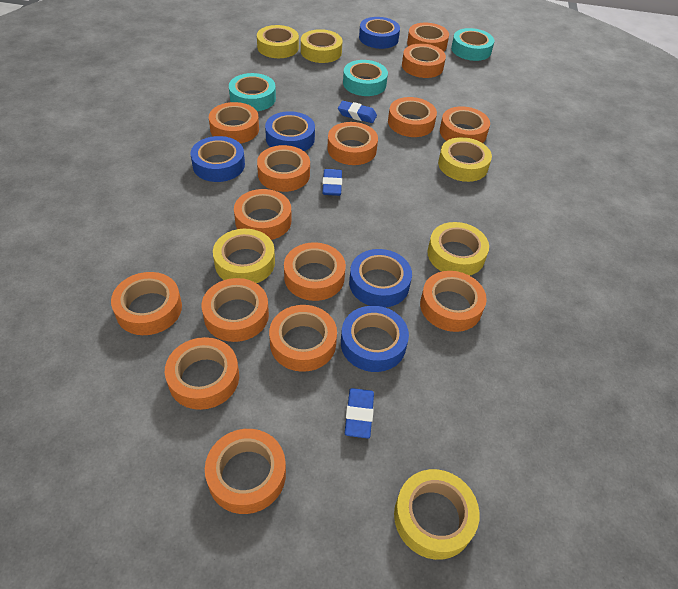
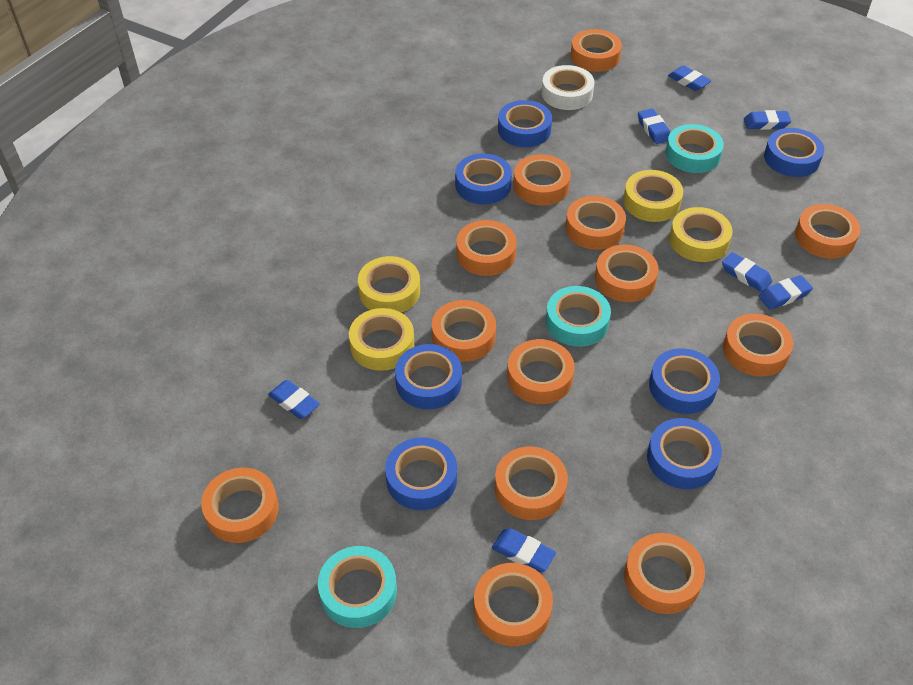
blue eraser: [322,169,342,196] [338,101,377,123] [345,388,374,439] = 3 -> [268,380,320,419] [492,529,556,572] [638,109,670,144] [668,66,711,91] [722,252,772,292] [744,110,791,130] [758,275,813,310] = 7
blue tape: [190,136,245,182] [265,111,315,151] [341,306,409,372] [349,249,412,307] [359,17,400,49] = 5 -> [385,437,457,510] [395,344,462,409] [455,153,512,205] [498,100,552,147] [647,418,722,489] [649,348,720,414] [764,128,824,177] = 7
orange tape: [111,272,182,335] [165,337,239,410] [201,278,269,342] [205,429,286,514] [209,102,259,143] [234,189,292,240] [257,145,310,192] [269,305,337,372] [284,242,346,301] [327,122,378,165] [388,97,437,137] [402,44,446,78] [407,23,449,51] [420,271,487,332] [440,106,490,143] = 15 -> [201,468,279,543] [432,300,496,362] [456,220,517,276] [474,563,553,646] [495,447,568,520] [507,339,575,404] [513,154,571,206] [565,196,626,250] [571,29,622,72] [595,245,659,302] [624,533,705,614] [723,314,793,377] [795,204,861,259] = 13
white tape: none = 0 -> [542,65,594,110] = 1
yellow tape: [213,229,275,283] [257,25,299,58] [301,29,343,63] [394,469,480,560] [427,222,489,276] [438,137,492,182] = 6 -> [349,308,414,371] [358,256,420,313] [623,170,683,222] [669,207,733,262] = 4

